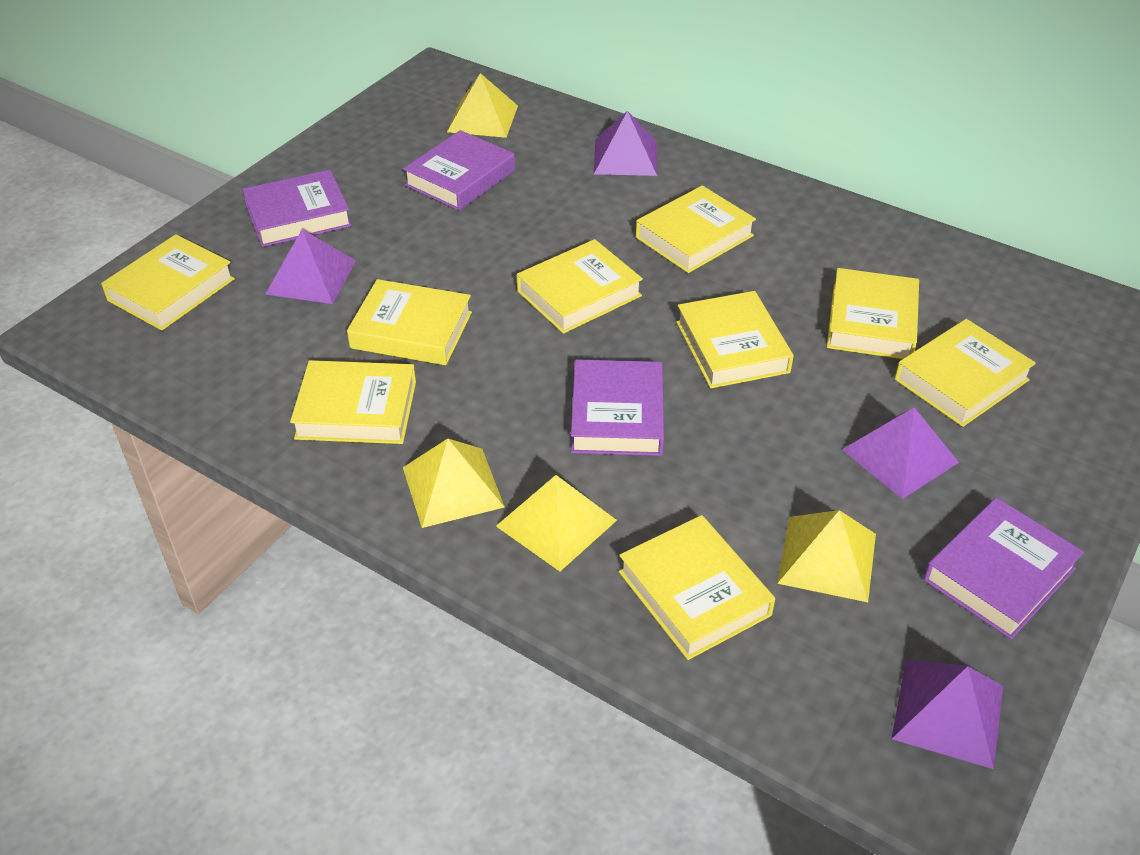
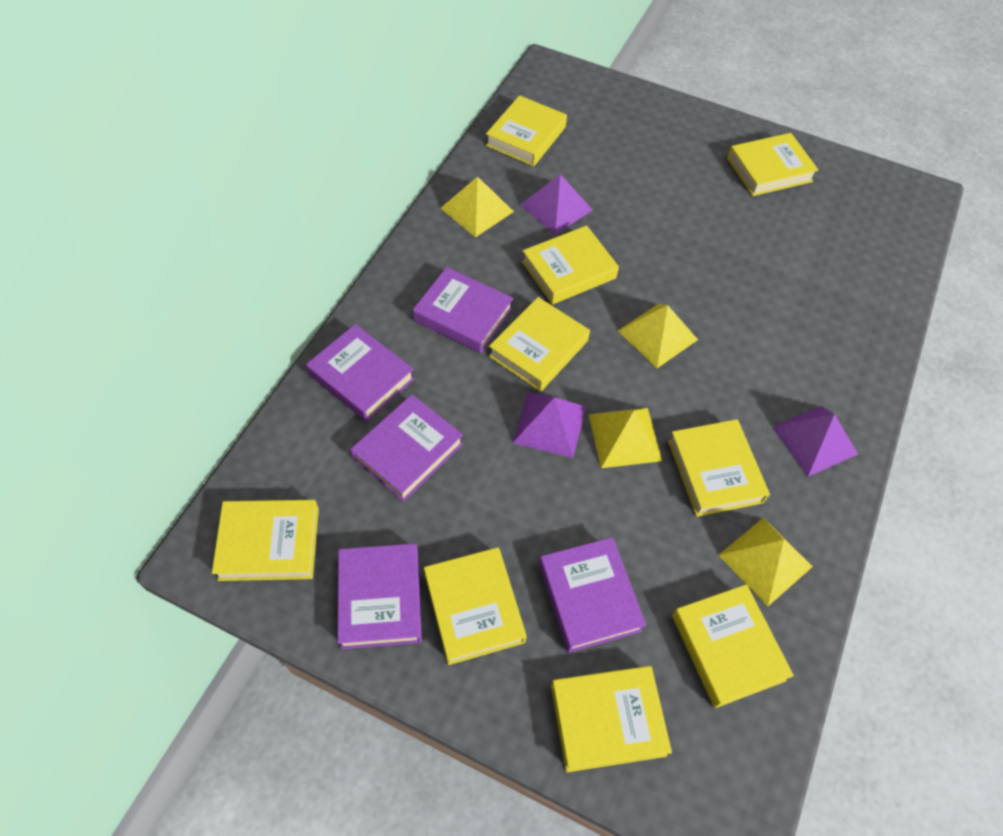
purple book: [242,170,352,247] [403,130,515,211] [571,359,664,456] [923,497,1084,639] = 4 -> [306,324,414,422] [338,544,422,649] [350,394,463,502] [413,267,513,353] [539,537,646,653] = 5
purple pyramid: [265,229,356,304] [594,111,657,176] [842,407,959,499] [891,659,1003,769] = 4 -> [513,392,586,458] [520,174,592,235] [772,406,858,477] = 3

